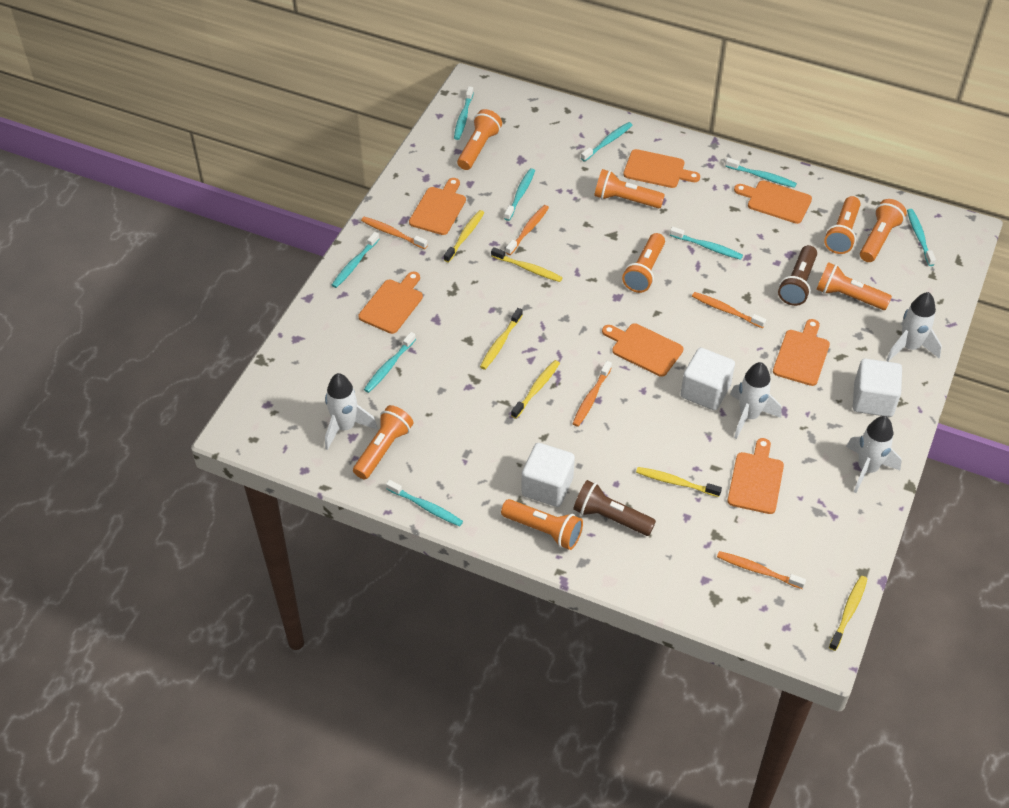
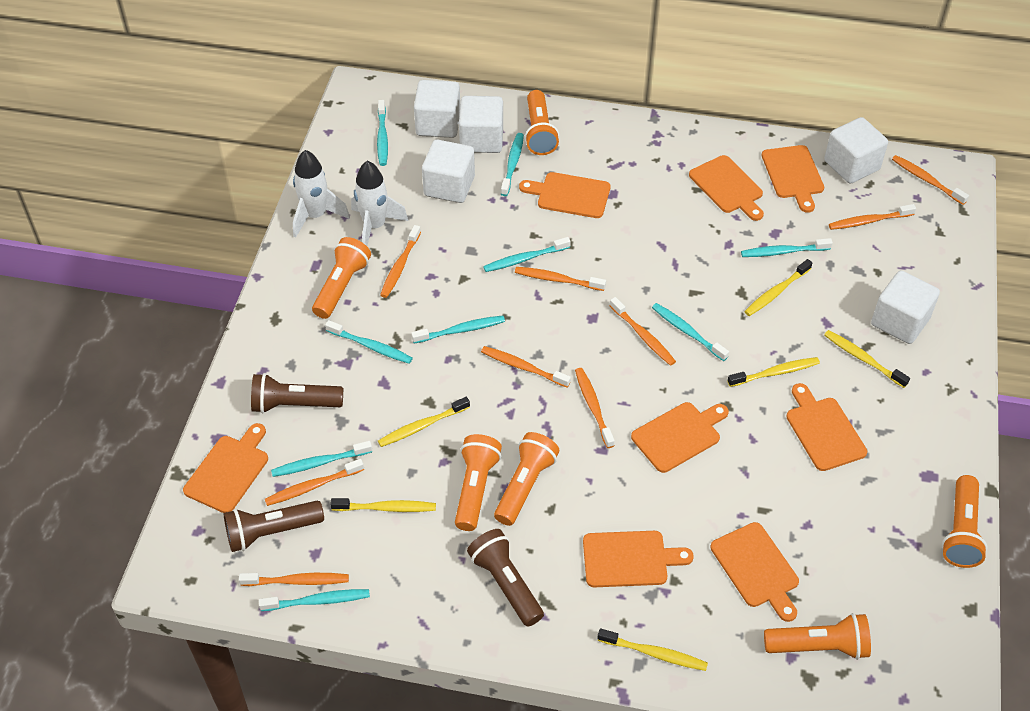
brown flashlight: [573,480,656,536] [778,245,817,306] = 2 -> [224,501,324,552] [251,373,343,414] [467,529,544,626] = 3
orange cutting board: [359,272,423,334] [409,178,466,235] [602,323,683,377] [623,149,700,188] [728,438,784,514] [734,180,812,224] [773,319,830,386] = 7 -> [183,423,268,513] [519,172,611,218] [583,531,694,587] [631,402,729,473] [689,155,764,221] [711,522,799,622] [762,145,824,213] [786,383,867,471] = 8
orange flashlight: [353,405,413,479] [457,109,502,170] [501,499,583,550] [594,169,665,208] [622,233,665,293] [817,262,892,310] [824,196,861,254] [860,199,907,262] = 8 -> [312,237,371,319] [455,434,502,531] [494,432,559,526] [525,90,559,155] [764,613,871,660] [942,475,988,568] = 6
orange toothbrush: [361,217,428,249] [506,205,549,255] [573,361,612,427] [692,292,766,328] [717,551,806,589] = 5 -> [239,573,349,586] [265,459,364,506] [380,225,421,298] [481,346,571,388] [515,267,606,291] [575,368,615,448] [610,297,676,366] [829,204,916,230] [892,155,969,205] = 9
white cube: [521,443,575,507] [681,348,735,410] [853,359,902,417] = 3 -> [414,80,460,138] [422,139,475,203] [459,96,503,153] [824,117,888,184] [871,271,940,344] = 5
white rocket: [325,373,378,450] [730,362,782,439] [846,416,902,493] [886,292,942,361] = 4 -> [293,150,350,238] [351,161,408,246] = 2

